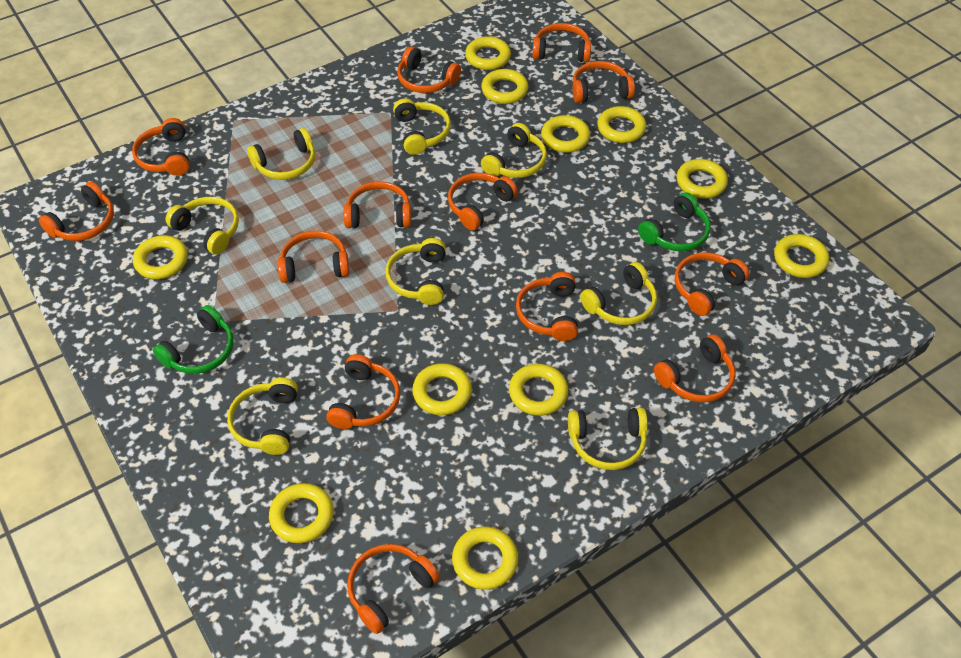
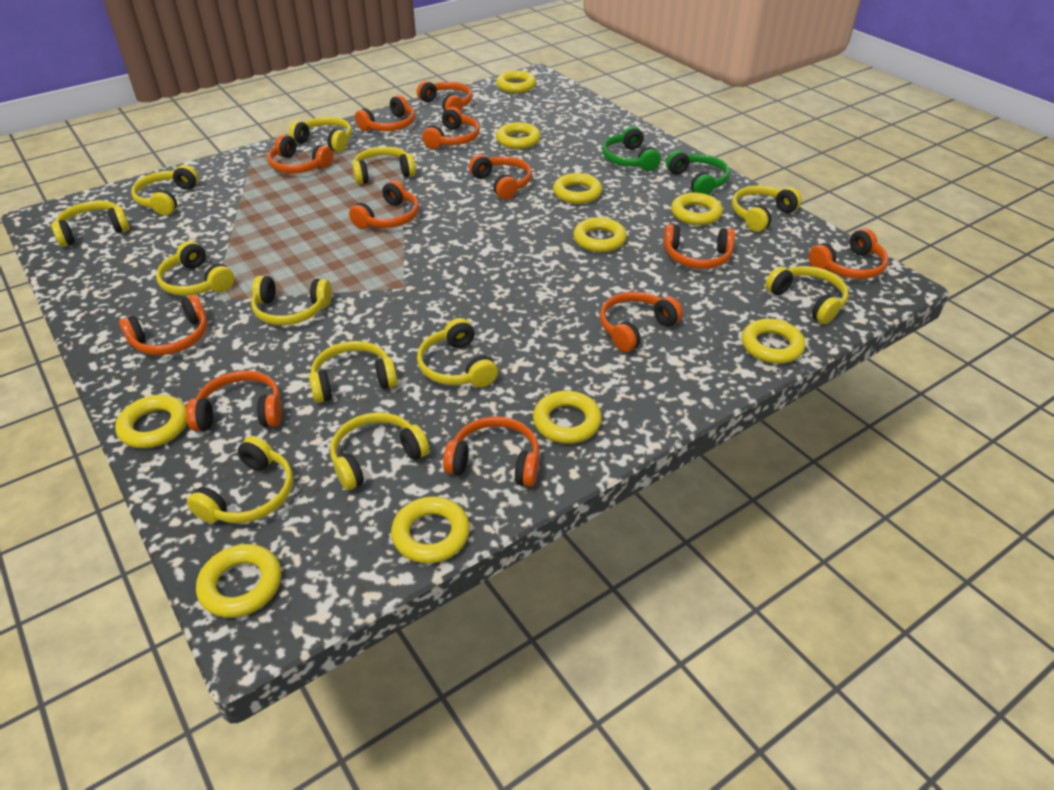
orange headphones: [39,182,114,241] [132,118,190,176] [278,231,349,283] [326,354,401,429] [344,181,411,228] [347,544,440,634] [397,46,461,93] [448,173,518,231] [516,272,578,341] [532,23,591,62] [572,61,635,103] [654,334,735,403] [675,252,750,316] = 13 -> [119,295,207,355] [186,371,282,431] [268,135,334,173] [349,180,419,229] [355,95,415,131] [417,81,473,111] [422,107,480,149] [443,416,539,487] [469,154,532,200] [600,292,683,352] [663,224,735,269] [809,228,889,279] = 12
yellow headphones: [166,197,239,255] [227,377,298,455] [247,128,315,180] [385,238,446,305] [393,98,451,155] [481,123,547,178] [568,408,648,470] [580,262,657,325] = 8 -> [51,201,130,247] [131,165,199,215] [156,241,234,296] [187,436,293,523] [251,276,332,325] [289,117,352,152] [309,341,397,403] [330,412,429,490] [352,147,416,184] [417,318,498,387] [732,186,802,232] [765,266,848,324] = 12
yellow ring: [133,235,188,279] [269,483,334,543] [412,363,472,415] [452,526,518,590] [465,36,511,70] [481,69,528,104] [509,364,568,416] [541,115,590,153] [597,106,646,143] [677,159,728,199] [774,234,829,278] = 11 -> [115,395,187,448] [196,544,281,618] [391,496,470,564] [496,70,536,93] [496,122,541,149] [533,391,602,444] [553,173,602,204] [573,217,627,252] [671,193,723,225] [742,319,805,364] = 10

